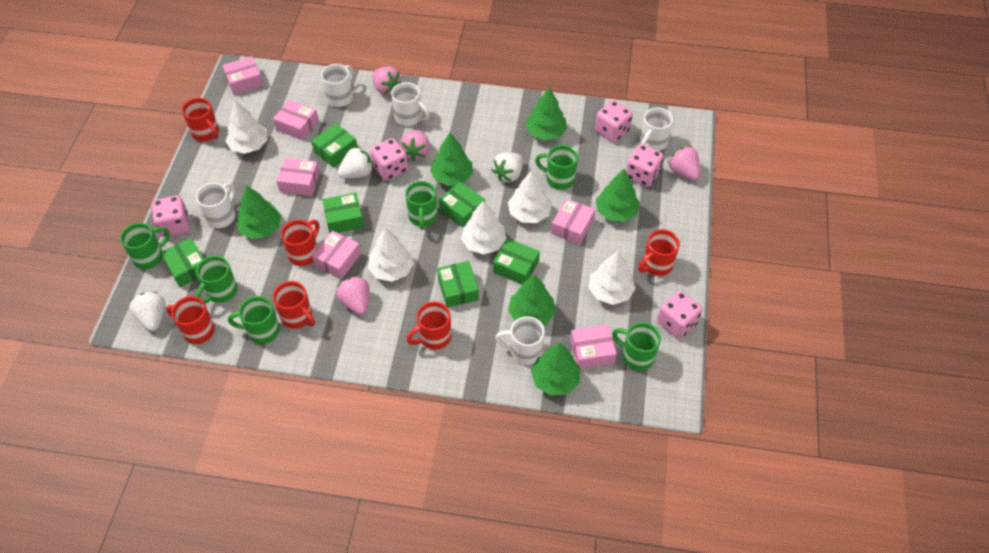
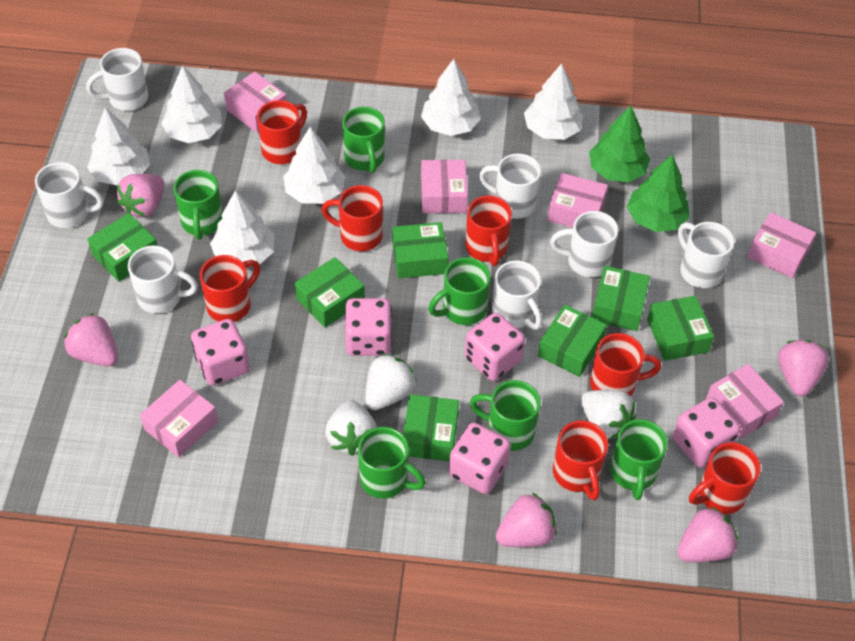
green box: [161,238,204,287] [311,123,358,168] [322,193,364,233] [437,261,479,308] [439,182,485,228] [493,238,540,284] = 6 -> [88,213,157,282] [295,257,365,328] [392,222,449,278] [403,394,459,462] [538,304,607,377] [592,266,650,331] [647,296,714,361] = 7
green tree: [236,185,281,239] [430,133,473,186] [508,275,556,325] [525,88,567,140] [531,343,580,396] [596,169,640,222] = 6 -> [589,105,650,182] [627,154,690,232] = 2
pink strawberry: [336,276,369,315] [372,67,402,95] [400,130,430,161] [668,146,701,180] = 4 -> [64,313,118,366] [117,174,164,218] [496,493,557,547] [677,507,738,562] [778,340,829,396] = 5
red mug: [166,296,215,344] [182,98,219,142] [273,281,315,329] [281,220,319,266] [407,302,451,350] [638,229,680,276] = 6 -> [200,255,260,322] [257,100,307,164] [321,185,383,251] [466,196,512,266] [553,421,608,500] [590,333,661,396] [689,442,761,514] = 7
white mug: [196,183,235,228] [321,64,353,107] [391,82,430,126] [495,316,545,365] [640,107,673,151] = 5 -> [35,162,104,228] [86,48,148,111] [128,246,198,314] [479,153,541,219] [492,261,542,330] [550,211,619,277] [678,222,734,288] = 7
white tree: [225,101,268,154] [368,228,414,282] [461,201,507,254] [508,170,552,223] [588,251,636,305] = 5 -> [87,107,150,185] [161,65,222,143] [210,190,275,267] [283,127,346,204] [421,59,481,136] [524,63,583,140] = 6

